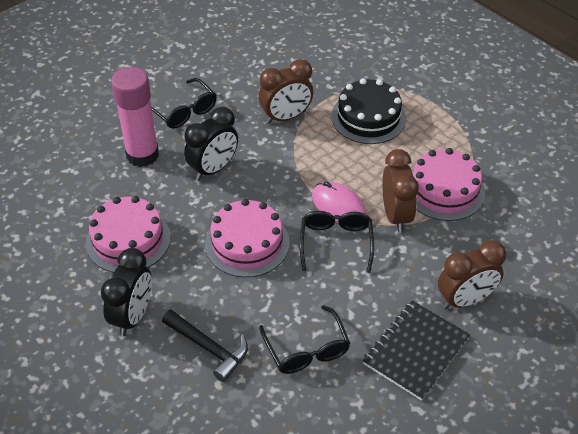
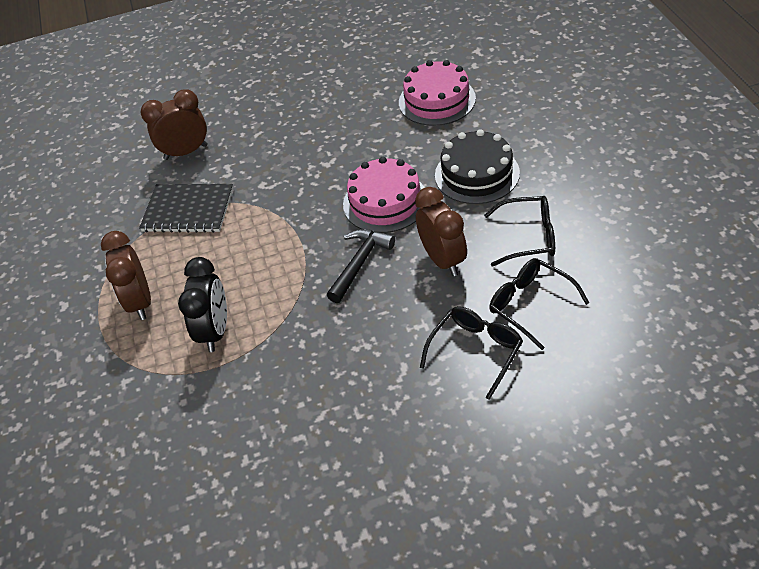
black clock: [101,248,152,336] [184,107,238,180] = 2 -> [178,257,227,352] = 1
pink cake: [85,196,171,273] [205,199,290,277] [412,148,485,221] = 3 -> [343,157,425,233] [399,60,476,126] = 2
pink glue stick: [111,67,159,167] = 1 -> none = 0
pink mouse: [312,181,367,224] = 1 -> none = 0

